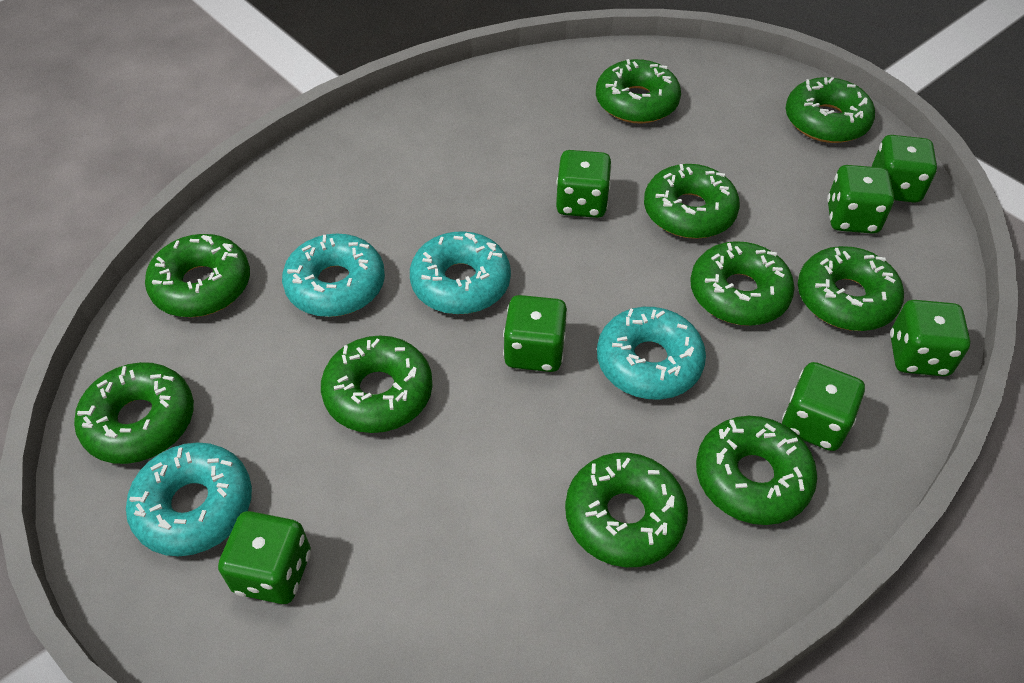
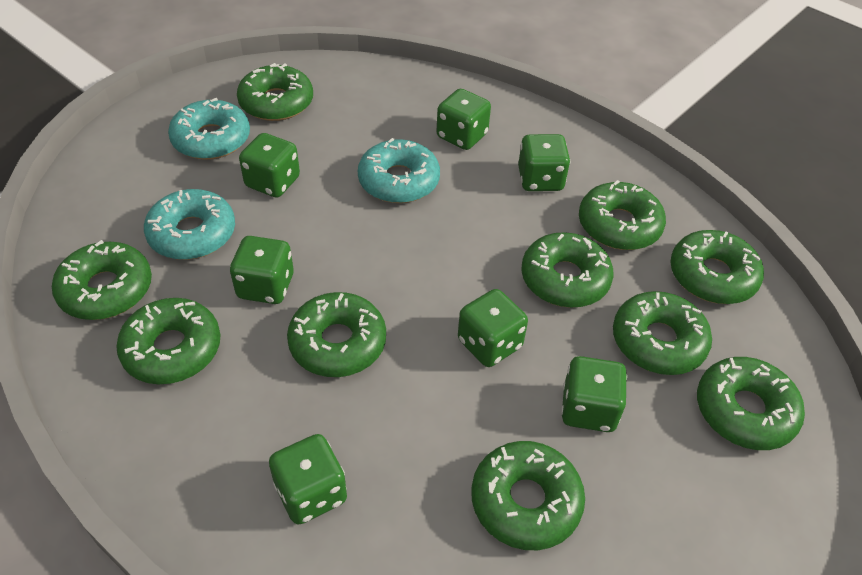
turquoise donut: [126,442,252,556] [282,234,385,317] [410,231,511,314] [597,307,706,400] = 4 -> [144,189,235,260] [168,98,250,160] [358,138,440,203] = 3

